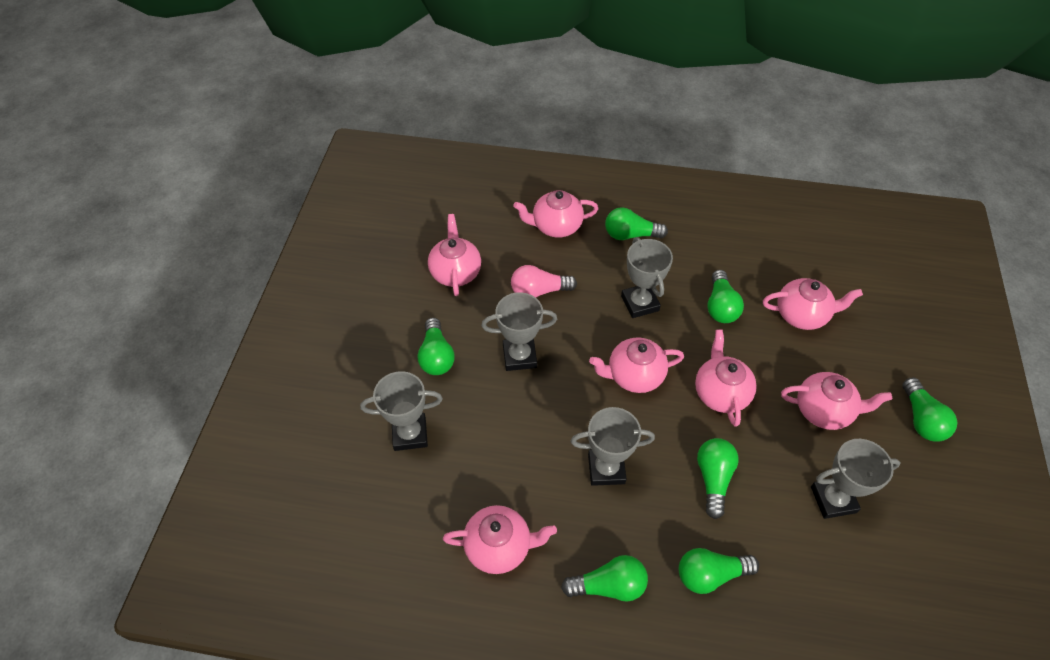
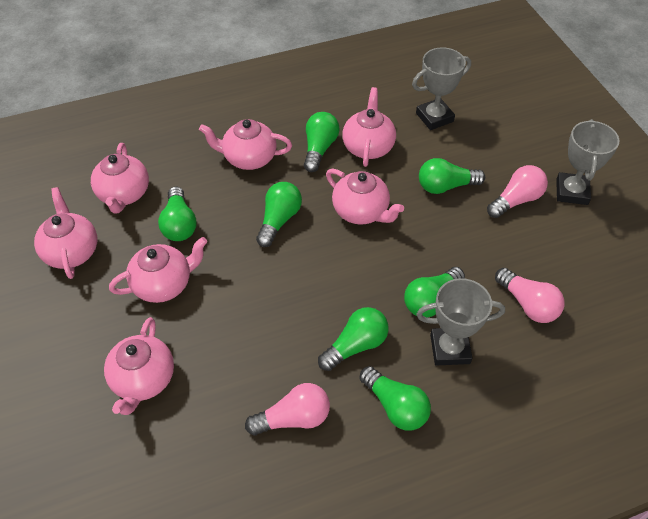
grey trophy: [360,371,443,451] [481,292,557,371] [571,407,655,486] [621,237,673,318] [811,439,900,519] = 5 -> [412,47,471,130] [416,278,505,365] [556,119,619,205] = 3
pink light bulb: [511,265,577,297] = 1 -> [245,383,330,435] [487,165,548,218] [495,268,565,323] = 3

